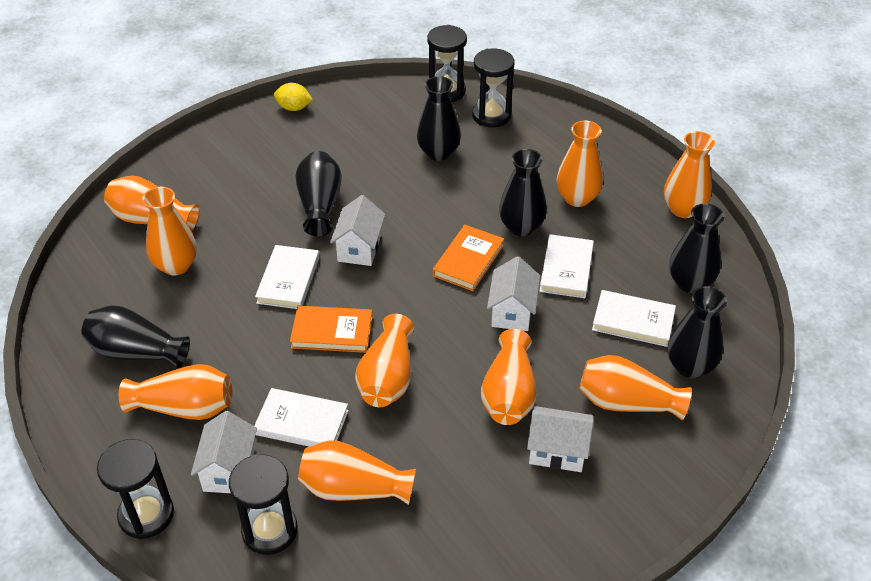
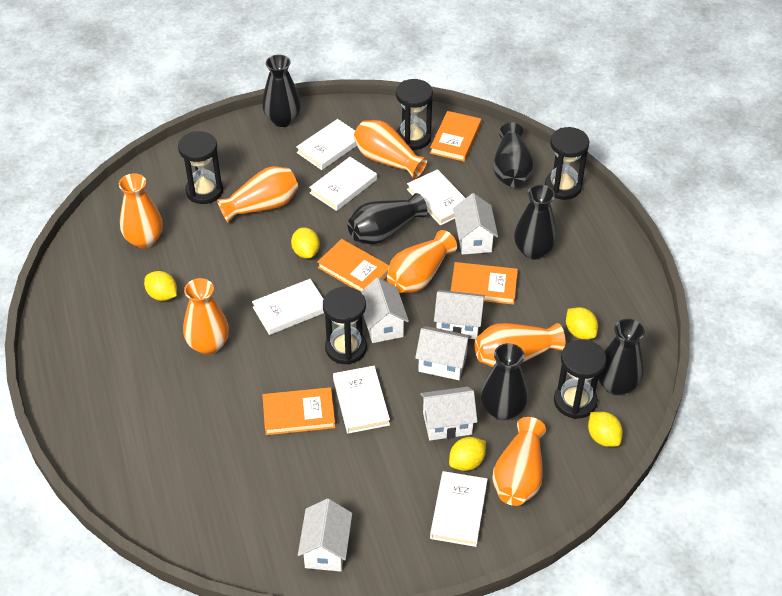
black hourglass: [97,439,174,539] [229,454,298,555] [427,25,467,102] [472,49,514,127] = 4 -> [178,131,223,204] [323,287,367,365] [396,79,433,150] [545,127,589,200] [554,339,606,419] = 5
orange book: [290,306,373,353] [433,225,504,291] = 2 -> [262,387,335,435] [317,239,389,292] [430,111,481,162] [451,262,518,305] = 4
orange vase: [104,176,200,231] [119,364,232,420] [142,187,197,276] [298,440,416,505] [355,314,414,407] [481,329,537,425] [556,121,603,207] [579,355,692,420] [664,131,715,218] = 9 -> [119,174,163,248] [183,278,229,355] [217,166,298,222] [354,120,428,179] [387,230,457,293] [475,323,565,367] [492,417,546,506] = 7
white book: [254,388,349,447] [255,245,319,309] [540,234,594,298] [592,290,676,347] = 4 -> [252,279,324,335] [296,119,357,170] [309,157,377,211] [333,366,390,434] [407,169,465,226] [430,471,488,547] = 6
white house: [191,411,257,493] [330,195,385,266] [487,256,540,331] [527,406,593,472] = 4 -> [298,499,352,572] [361,278,409,343] [415,326,472,380] [420,387,477,441] [434,290,485,339] [453,193,498,255] = 6
yellow lemon: [274,83,313,111] = 1 -> [144,271,177,301] [291,227,320,258] [449,437,486,471] [566,307,598,339] [588,411,623,447] = 5

